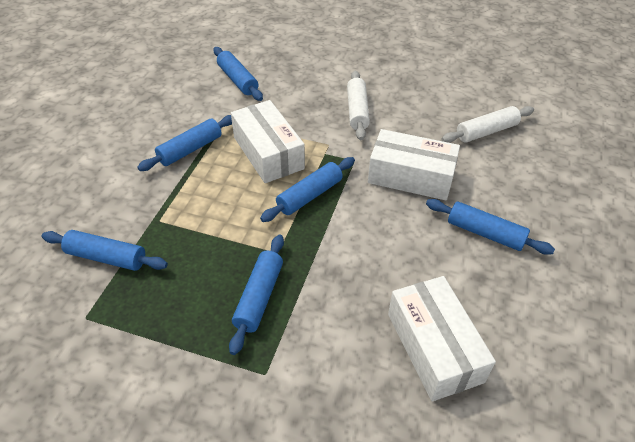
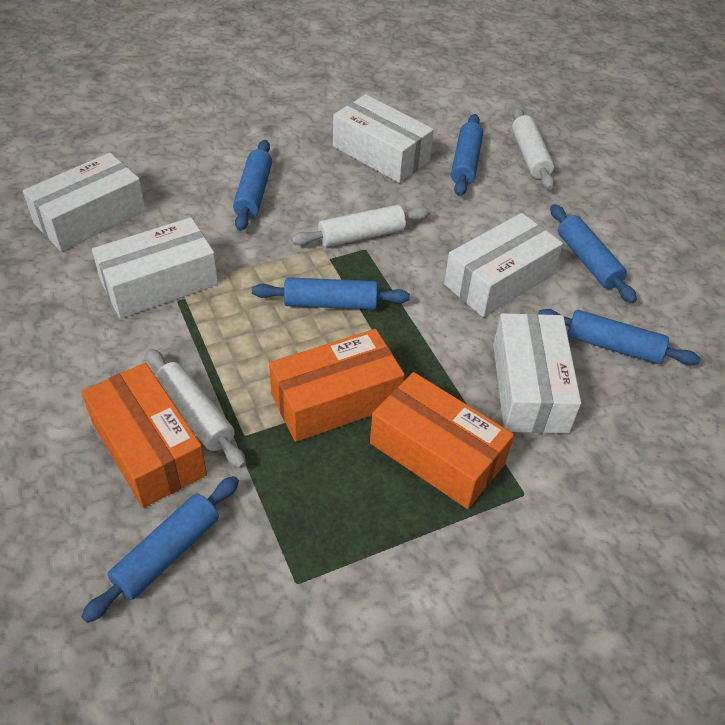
orange box: none = 0 -> [82,363,207,508] [269,329,405,442] [370,372,514,509] = 3
white box: [231,100,305,183] [368,129,460,200] [388,276,496,401] = 3 -> [23,153,146,251] [92,217,218,318] [333,94,434,183] [444,213,563,317] [493,313,581,433] = 5
white rolling pin: [347,71,370,140] [441,106,534,143] = 2 -> [146,349,246,468] [291,205,430,247] [512,107,555,190] = 3

